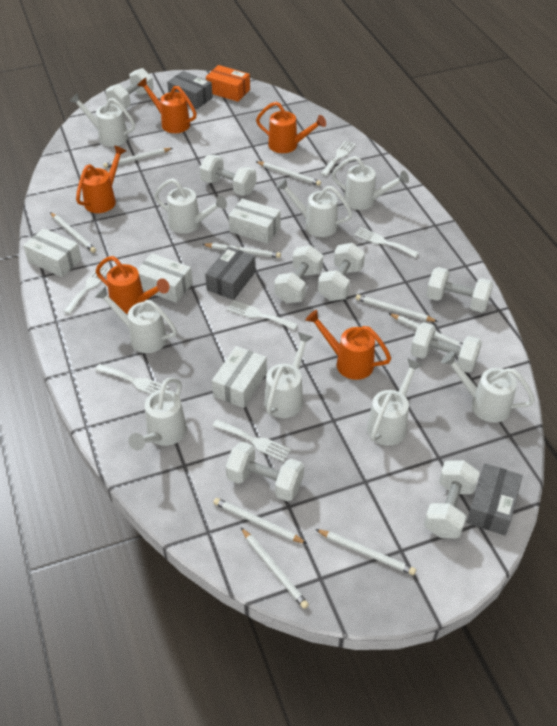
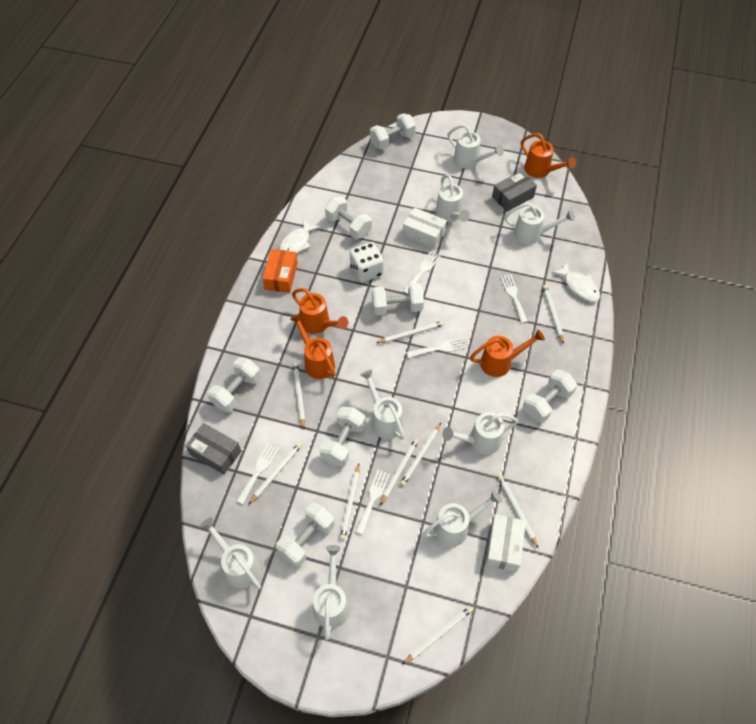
grey box: [167,71,213,109] [205,246,256,300] [467,463,523,535] = 3 -> [185,423,241,474] [492,171,537,212] = 2
orange watering can: [76,145,126,213] [96,256,169,314] [137,78,197,133] [256,102,326,153] [305,310,391,380] = 5 -> [290,313,335,379] [292,288,348,334] [470,329,545,377] [521,133,576,178] = 4
white box: [23,228,82,277] [137,253,193,303] [212,346,267,408] [229,199,281,244] = 4 -> [403,208,447,249] [485,514,526,572] = 2
white dice: none = 0 -> [350,242,384,282] = 1
white dumbbell: [106,68,154,109] [200,155,257,196] [226,442,304,502] [274,245,323,303] [318,243,365,301] [411,322,482,373] [424,460,480,539] [426,267,493,313] = 8 -> [207,357,261,413] [276,503,334,567] [319,407,365,467] [325,196,372,240] [370,113,416,150] [372,283,424,315] [523,369,577,423] = 7
white fish: none = 0 -> [279,219,320,254] [552,262,600,302] = 2
white fork: [63,266,110,314] [95,364,170,394] [212,419,291,462] [227,300,298,330] [321,140,356,176] [354,227,419,258] = 6 -> [236,443,279,504] [355,470,390,535] [403,252,441,294] [406,337,468,358] [500,274,528,323] = 5
white watering can: [69,93,135,147] [95,286,177,353] [128,378,187,451] [154,178,227,234] [264,332,313,418] [276,178,352,237] [332,156,409,210] [367,358,422,446] [441,351,535,423] = 9 -> [200,517,261,590] [313,545,349,640] [360,370,405,440] [423,490,502,547] [436,175,470,222] [442,412,518,455] [447,124,504,169] [504,202,575,245] = 8

